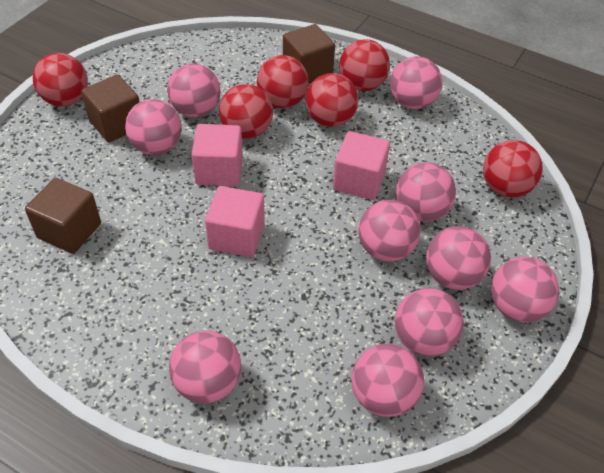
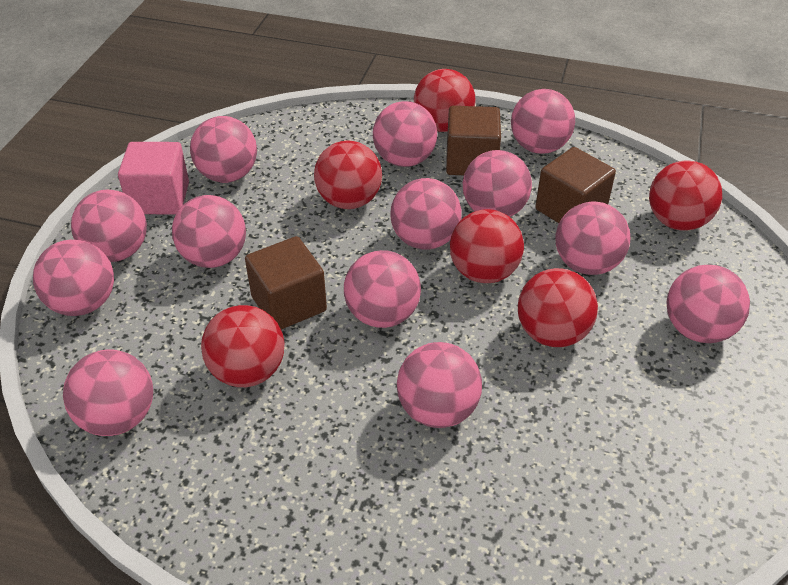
pink ball: [125,99,182,155] [167,63,220,117] [169,331,241,404] [352,343,424,417] [358,200,421,262] [390,56,442,109] [395,288,464,357] [396,162,456,222] [426,226,491,290] [491,257,559,322] = 10 -> [33,240,114,316] [63,350,153,436] [71,190,147,262] [172,195,246,268] [190,116,257,183] [344,250,421,328] [373,101,437,167] [390,178,462,250] [397,342,482,428] [463,150,532,217] [511,89,575,154] [556,202,630,275] [667,265,750,343] = 13
pink cube: [191,124,243,186] [205,186,265,257] [333,131,390,200] = 3 -> [118,142,189,215] = 1

